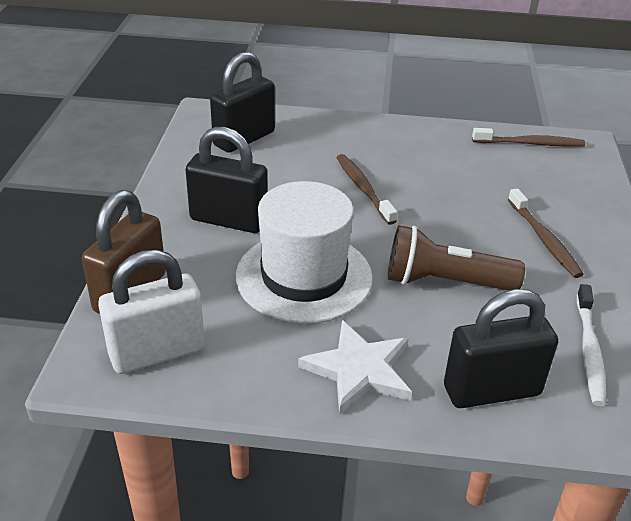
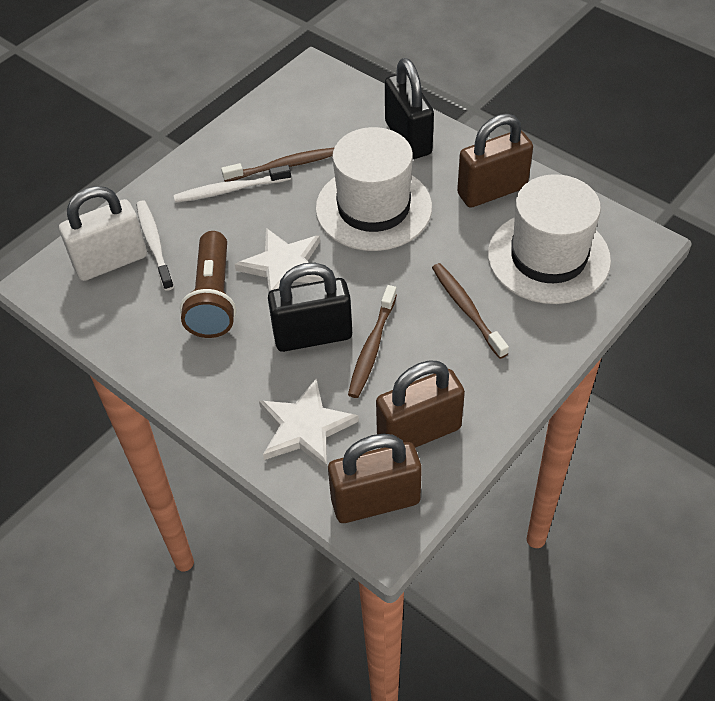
black padlock: [186,127,267,233] [210,52,275,153] [444,289,558,408] = 3 -> [268,263,352,352] [385,58,434,159] = 2
brown padlock: [82,190,166,314] = 1 -> [328,434,422,523] [376,360,465,448] [457,114,533,208] = 3
white hat: [235,181,373,324] = 1 -> [316,127,432,251] [488,174,611,304] = 2
white star: [298,320,412,415] = 1 -> [235,228,324,292] [259,379,359,470] = 2
white toothbrush: [577,284,606,406] = 1 -> [136,200,174,291] [174,165,291,203] = 2

